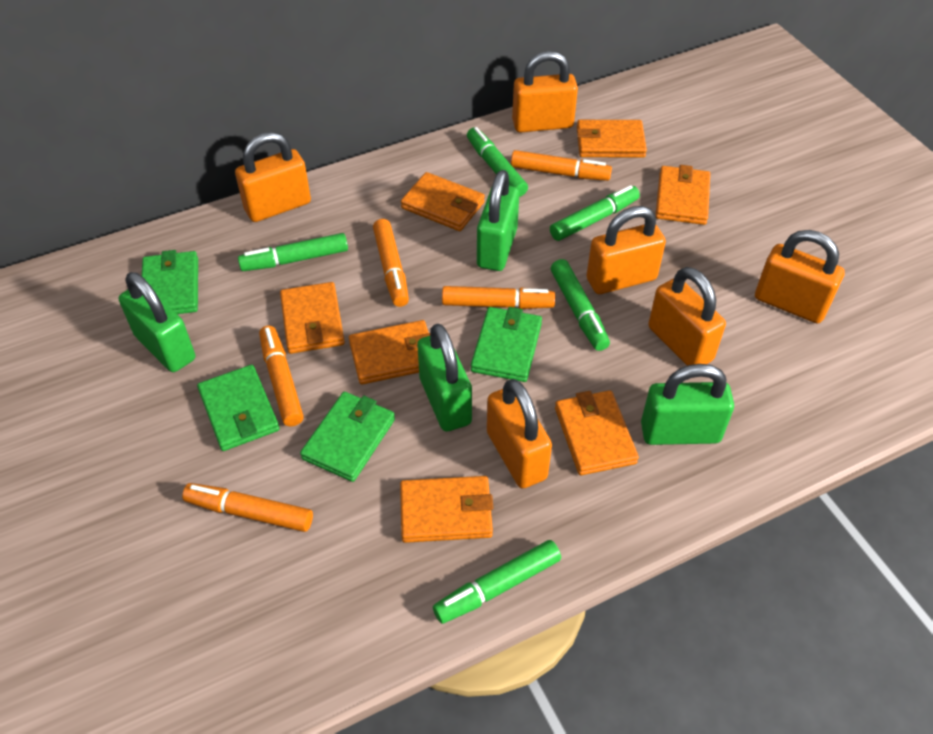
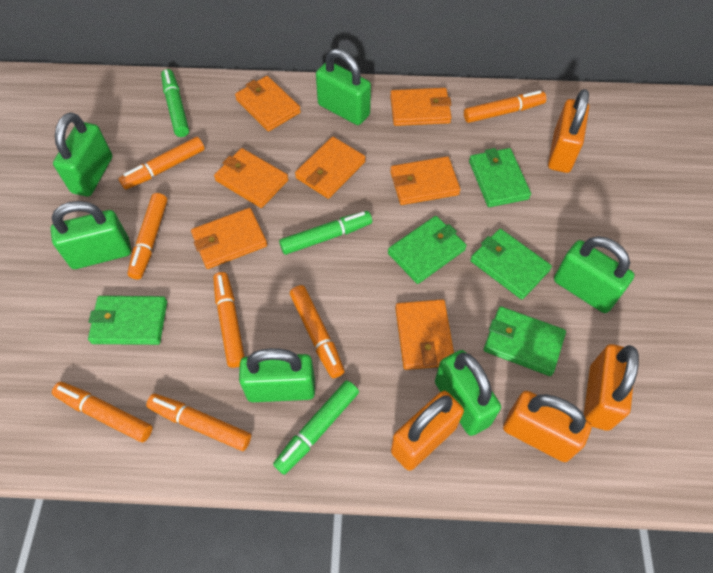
green marker: [238,233,348,271] [433,540,561,624] [467,127,528,197] [550,185,640,241] [551,259,610,351] = 5 -> [161,69,189,137] [273,380,359,475] [279,211,372,255] = 3
green padlock: [119,272,195,372] [417,324,472,431] [477,170,519,271] [641,364,734,445] = 4 -> [51,201,131,269] [53,112,112,197] [239,348,315,402] [316,49,371,125] [435,350,501,436] [554,236,635,313] = 6
green wallet: [142,250,198,314] [197,365,280,451] [300,392,395,482] [471,307,542,382] = 4 -> [88,296,167,345] [388,216,467,284] [469,148,531,207] [470,229,552,300] [484,306,566,376] = 5
orange marker: [182,483,313,532] [259,326,304,426] [373,219,409,307] [442,286,555,309] [511,150,612,181] = 5 -> [52,382,153,442] [119,137,205,190] [128,193,167,279] [146,394,251,451] [213,272,245,368] [290,285,345,378] [464,91,546,123] = 7
orange padlock: [235,132,311,222] [487,379,552,489] [512,51,578,133] [587,206,666,294] [648,267,726,366] [755,230,845,324] = 6 -> [391,391,464,471] [503,391,592,462] [548,89,589,173] [584,344,639,431] = 4

